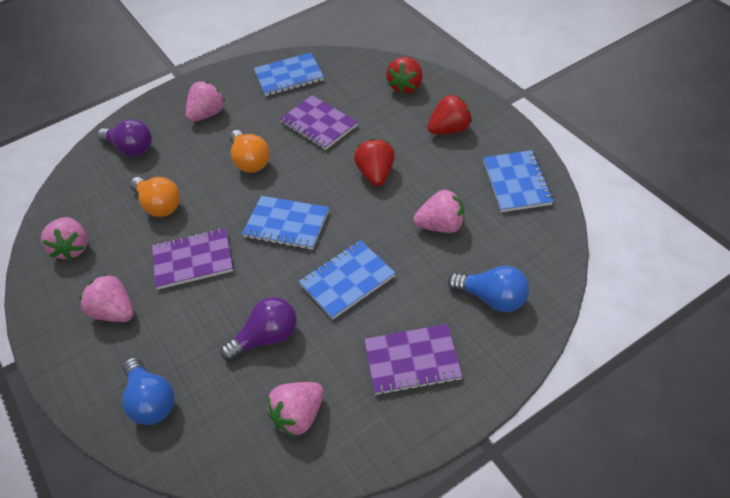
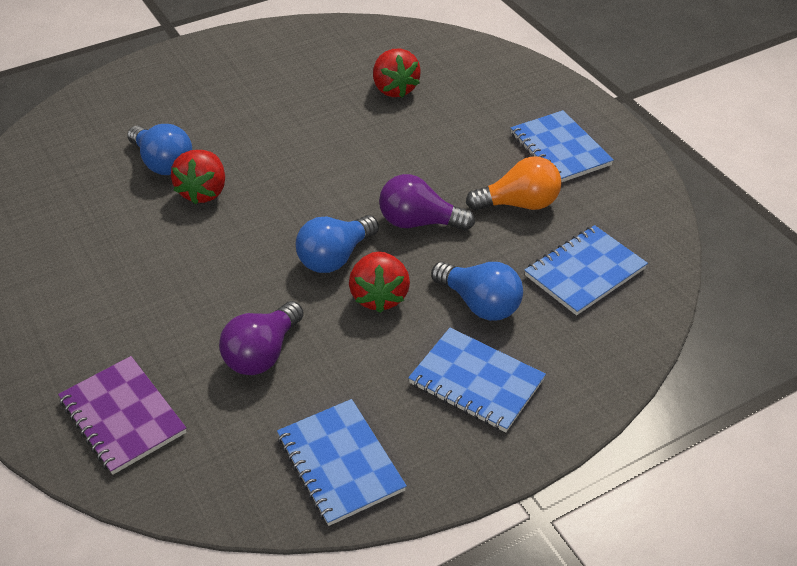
blue light bulb: [122,357,174,425] [448,266,529,312] = 2 -> [127,124,192,175] [296,215,379,273] [431,262,523,321] = 3
orange light bulb: [130,177,180,217] [230,130,270,173] = 2 -> [466,156,562,211] = 1
pink strawberry: [41,217,88,260] [79,274,134,322] [186,81,225,122] [267,382,324,437] [413,190,464,233] = 5 -> none = 0
purple notebook: [152,228,233,289] [280,95,358,150] [364,324,462,395] = 3 -> [58,356,186,475] = 1

